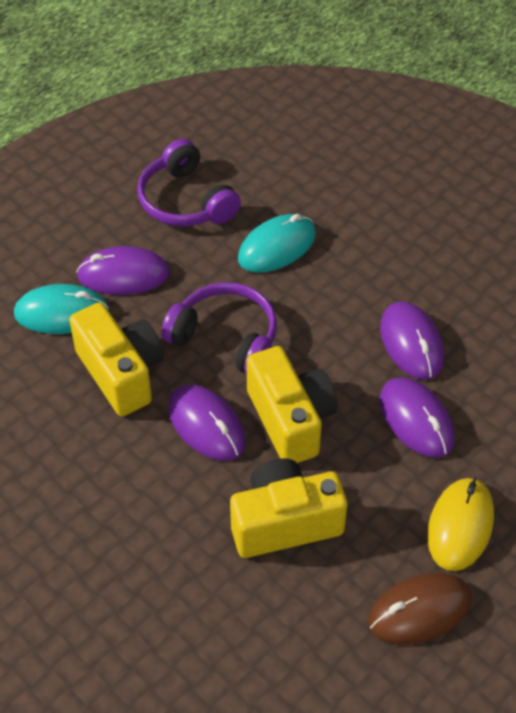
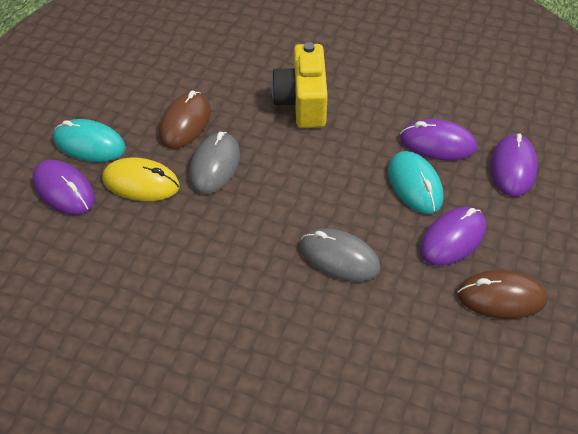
brown mouse: [368,573,472,644] = 1 -> [159,91,211,149] [457,270,547,319] = 2
grey mouse: none = 0 -> [189,132,240,194] [300,228,381,282] = 2
purple headphones: [137,139,241,227] [161,282,277,374] = 2 -> none = 0
yellow camera: [69,302,164,416] [230,458,347,558] [246,346,337,463] = 3 -> [271,42,328,128] = 1

